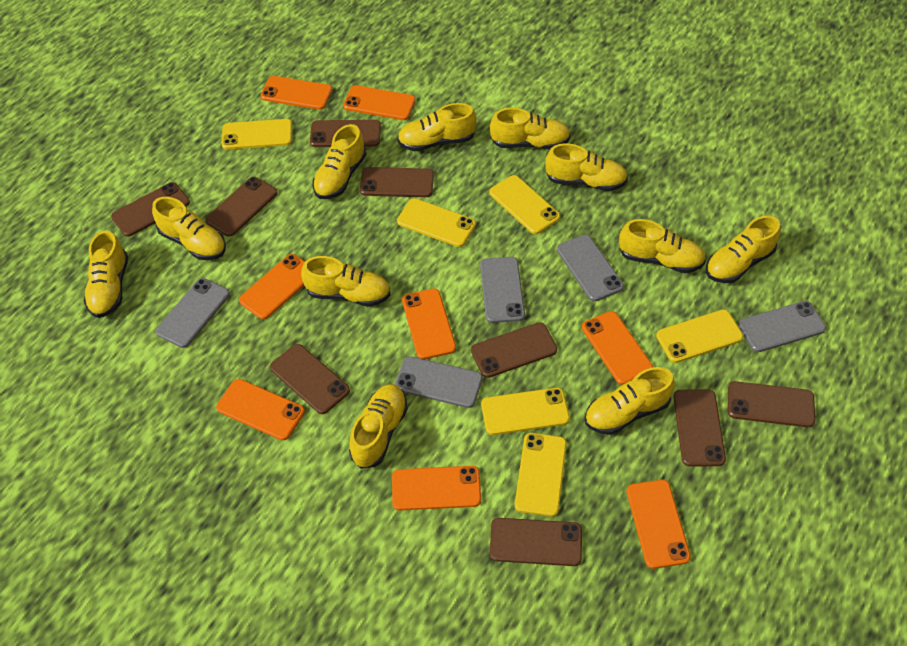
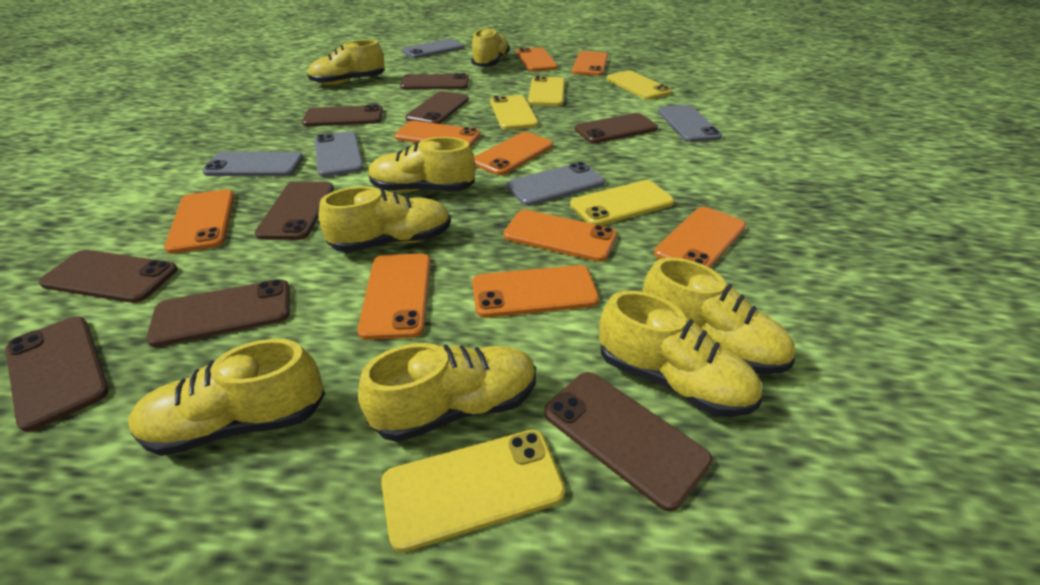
orange phone: [216,379,305,441] [239,254,305,319] [260,76,332,110] [343,85,416,120] [392,466,481,511] [402,288,456,359] [582,311,653,385] [626,480,691,569] = 8 -> [164,189,234,254] [358,254,431,340] [394,121,481,147] [472,265,599,318] [474,132,553,175] [503,210,617,262] [517,47,558,71] [572,51,608,76] [654,207,746,268] = 9
yellow phone: [221,119,292,150] [397,198,476,247] [481,388,570,435] [489,175,560,234] [515,433,567,517] [656,310,743,363] = 6 -> [381,430,565,552] [490,95,538,130] [528,76,565,106] [570,180,674,225] [607,71,672,100] = 5
yellow shoe: [84,230,128,318] [152,197,226,260] [301,256,390,307] [313,124,366,199] [349,384,408,469] [397,103,476,151] [490,108,570,149] [545,143,628,191] [585,367,675,435] [619,219,706,273] [706,215,781,283] = 11 -> [128,339,325,456] [307,40,385,85] [318,186,451,252] [358,343,536,442] [369,137,475,192] [471,28,510,67] [599,291,762,417] [642,258,795,375] = 8

